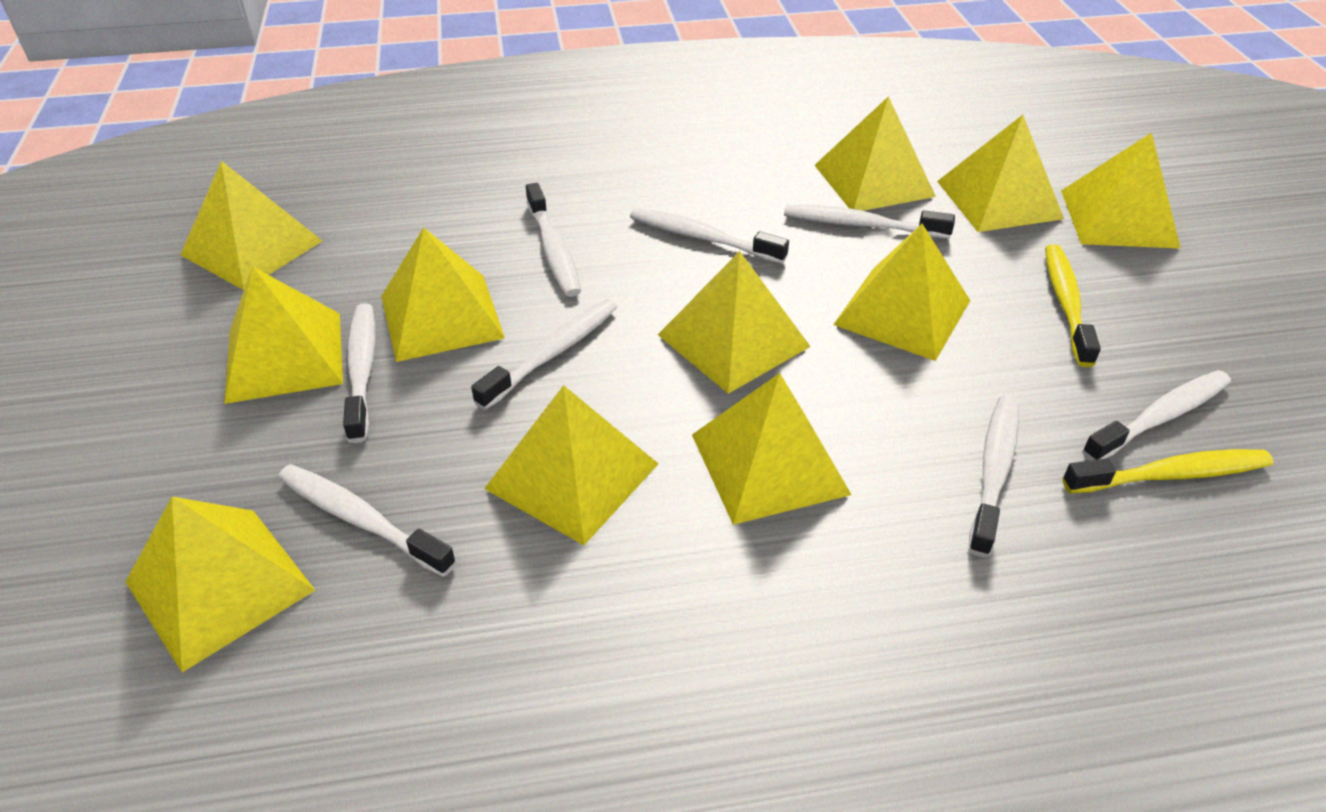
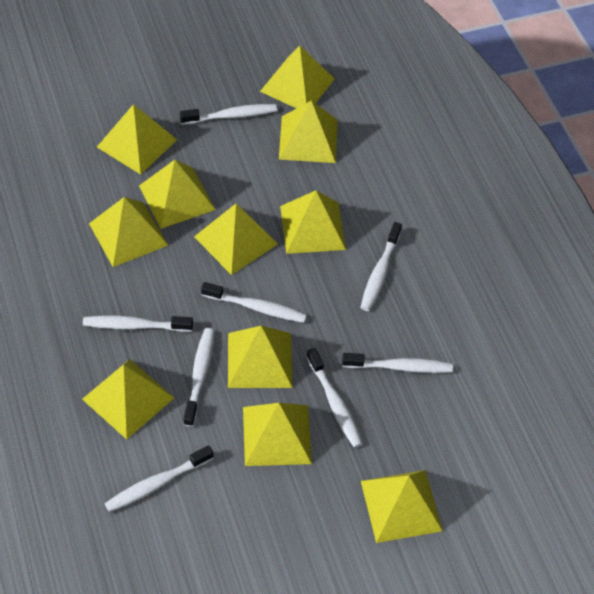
yellow toothbrush: [1045,244,1101,367] [1063,449,1273,493] = 2 -> none = 0

